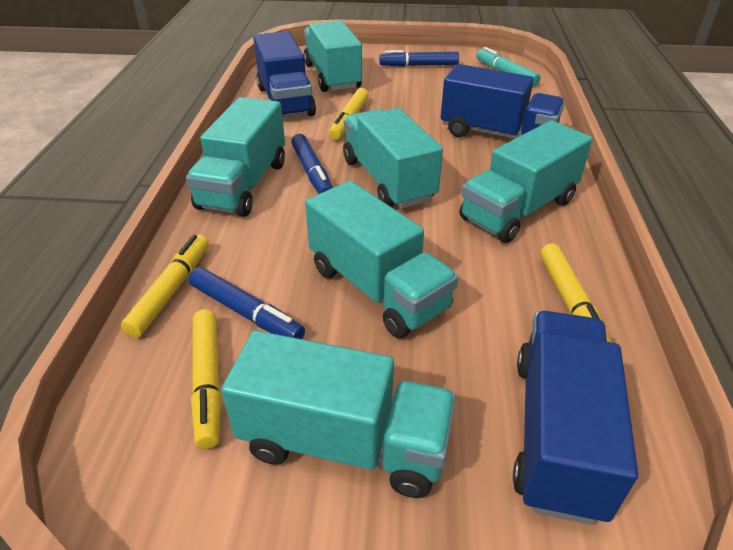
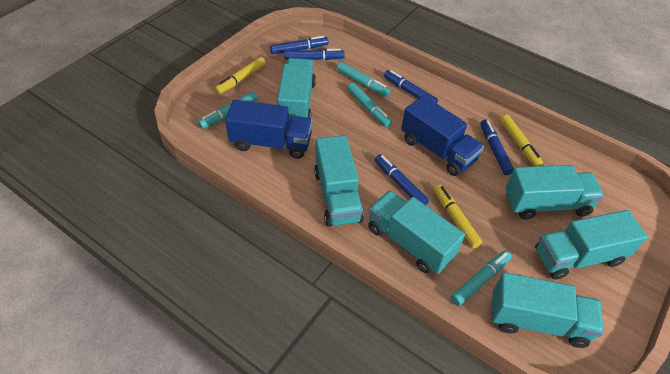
blue marker: [189,267,305,339] [291,134,333,194] [379,50,459,67] = 3 -> [270,36,329,54] [284,49,345,60] [375,154,429,205] [384,70,438,103] [480,119,514,175] = 5
blue truck: [253,31,316,117] [441,64,565,139] [513,311,638,525] = 3 -> [225,100,312,159] [401,95,484,176] = 2
turquoise marker: [476,47,540,87] = 1 -> [198,92,258,129] [337,62,390,97] [347,82,392,127] [451,250,512,306] = 4
yellow marker: [121,235,209,338] [191,310,222,449] [329,88,369,140] [540,243,612,343] = 4 -> [215,57,266,94] [434,185,483,248] [500,114,543,166] = 3

